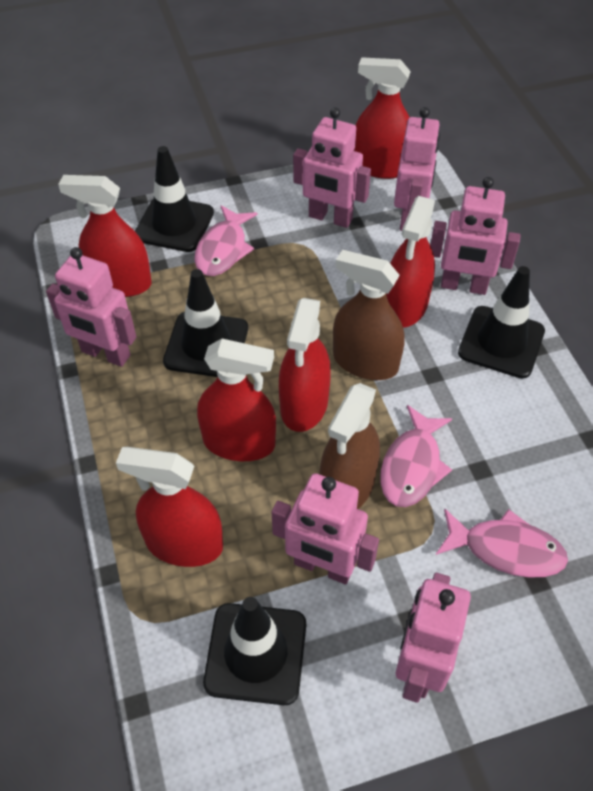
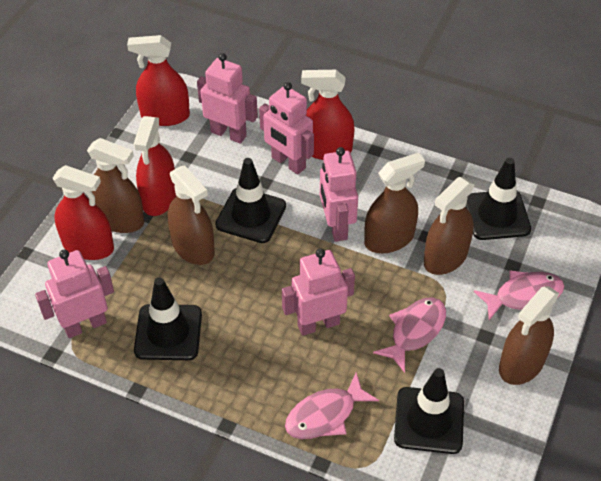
brown spray bottle: [319,383,380,509] [333,250,405,380] = 2 -> [87,138,144,233] [168,165,215,265] [364,153,425,253] [424,177,475,275] [499,286,560,385] = 5
pink robot: [46,247,136,367] [272,473,379,584] [293,107,371,228] [394,107,440,231] [396,573,471,703] [430,177,521,295] = 6 -> [35,250,114,338] [197,53,258,144] [259,82,314,174] [282,248,355,336] [320,147,358,242] = 5
red spray bottle: [58,175,152,297] [116,447,223,567] [197,339,276,461] [279,298,331,432] [354,57,411,179] [386,196,435,328] = 6 -> [53,165,114,260] [127,35,190,126] [134,116,176,216] [301,70,355,160] = 4

